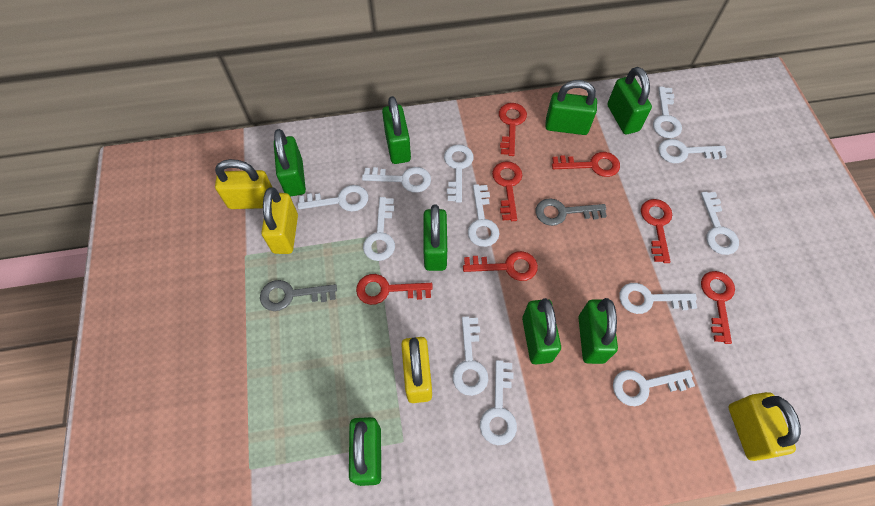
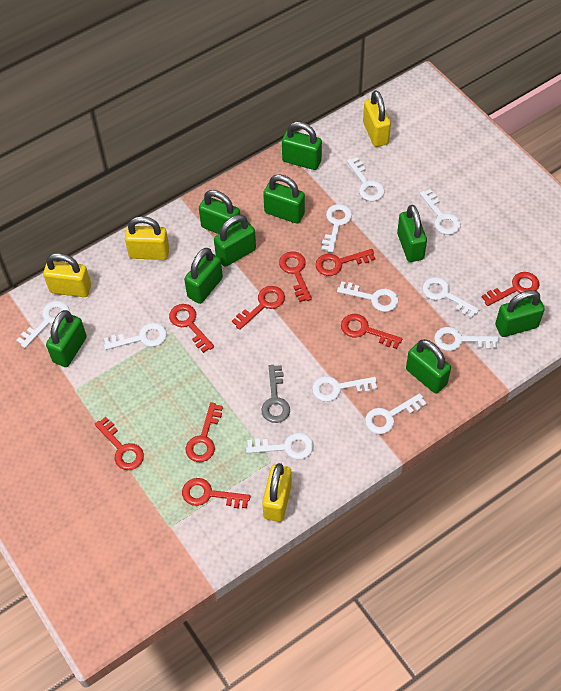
green padlock: [274,129,306,197] [349,417,381,486] [382,96,411,164] [423,204,447,271] [522,298,561,364] [545,80,597,135] [578,298,618,364] [607,67,652,134] = 8 -> [46,310,87,367] [184,248,223,304] [199,190,240,234] [214,215,256,267] [263,174,305,224] [282,121,322,170] [397,205,427,262] [406,339,451,394] [495,290,545,337] = 9
grey key: [260,280,337,311] [536,198,607,226] = 2 -> [261,365,290,423] = 1
red key: [356,274,433,305] [463,251,538,281] [492,161,522,221] [499,103,527,156] [552,152,620,177] [641,199,672,263] [701,271,735,344] = 7 -> [95,417,144,470] [169,304,214,353] [182,478,250,508] [185,402,223,462] [232,286,285,330] [279,251,312,302] [316,249,375,276] [341,314,402,349] [482,272,539,306] = 9
white key: [298,185,368,212] [362,167,431,193] [363,197,395,261] [444,144,473,203] [453,316,488,396] [468,184,499,247] [480,360,517,445] [613,370,695,406] [619,283,697,314] [653,86,682,138] [658,139,727,163] [701,192,739,255] = 12 -> [16,301,69,348] [104,323,167,350] [246,433,313,459] [312,376,377,402] [321,204,352,253] [337,281,398,312] [347,157,385,201] [365,393,427,434] [420,189,461,235] [422,277,479,319] [434,327,499,351] = 11

